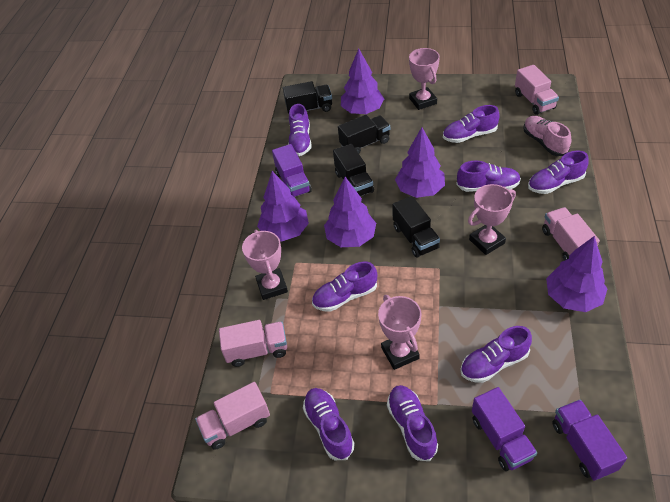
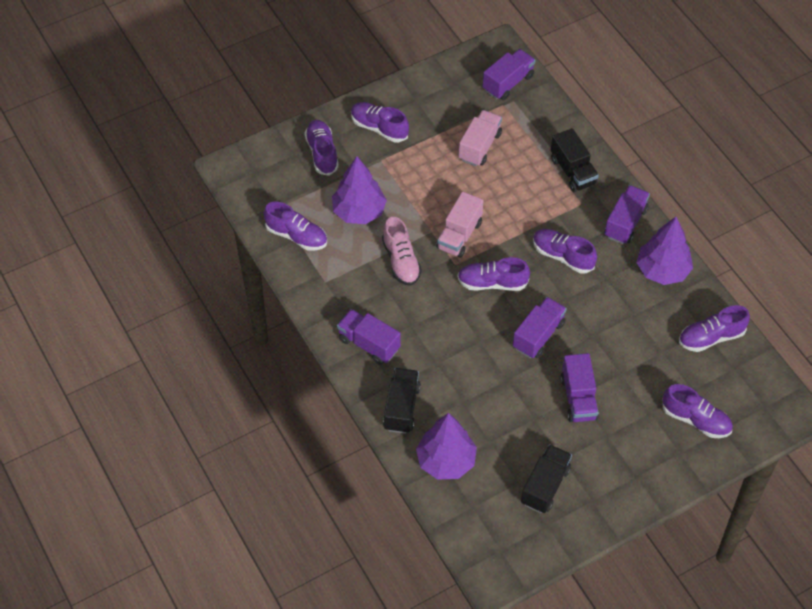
black truck: [283,81,332,114] [333,144,374,196] [338,115,390,153] [392,196,440,258] = 4 -> [383,368,421,434] [521,444,572,513] [551,128,599,192] = 3
pink trophy: [242,230,288,300] [378,295,422,370] [409,48,440,110] [468,184,516,255] = 4 -> none = 0
pink truck: [195,382,270,450] [219,320,287,367] [515,65,559,115] [542,207,600,261] = 4 -> [436,192,484,258] [459,110,502,166] = 2
purple shoe: [288,104,312,156] [303,388,355,460] [312,261,377,312] [387,385,438,461] [443,105,500,143] [456,161,521,192] [460,326,532,383] [528,151,589,194] = 8 -> [264,202,327,251] [305,120,339,176] [351,102,409,143] [457,257,530,291] [533,229,597,273] [662,384,733,438] [679,305,750,352] = 7
purple tree: [257,171,309,242] [324,177,376,247] [341,49,384,114] [395,127,445,198] [546,236,607,312] = 5 -> [332,156,387,224] [416,413,477,480] [636,217,693,285] = 3
purple truck: [272,144,311,197] [472,387,537,471] [552,399,627,480] = 3 -> [337,309,401,365] [483,49,535,100] [513,297,567,358] [560,353,599,422] [604,185,650,244] = 5

